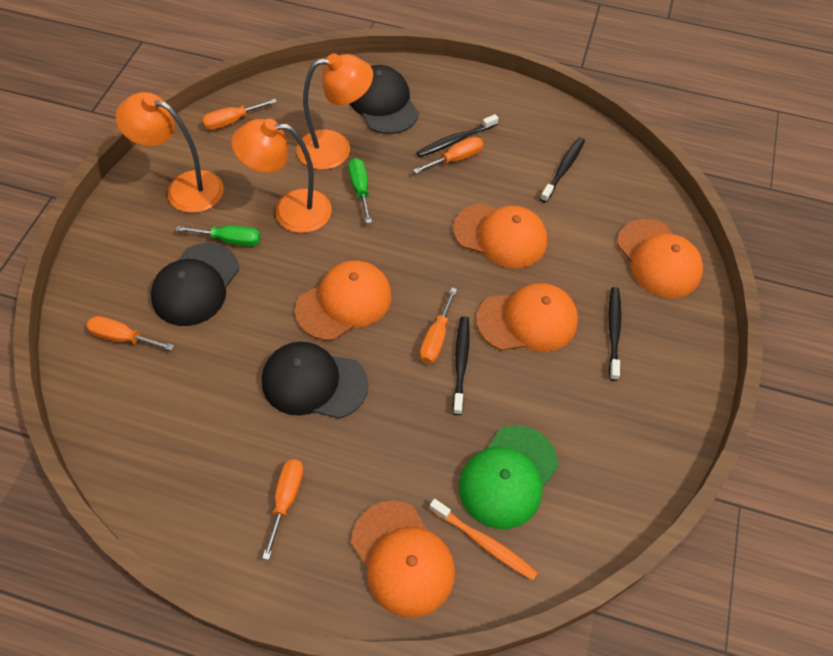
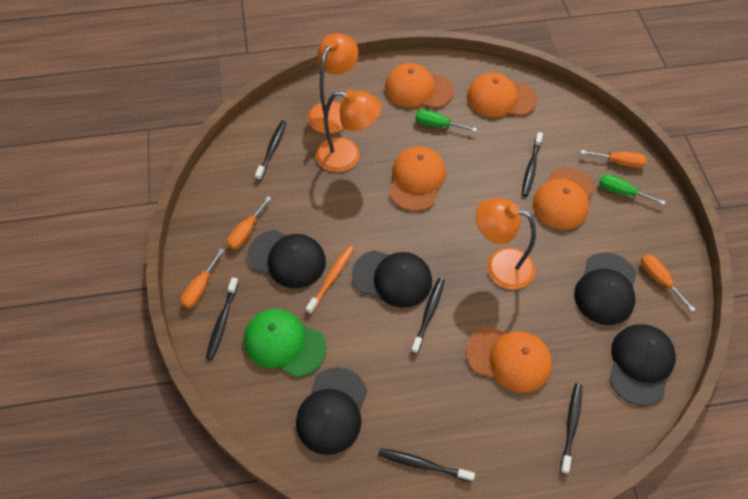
black cap: [151,243,239,326] [262,341,368,419] [350,65,419,134] = 3 -> [247,230,326,288] [296,367,367,455] [352,250,432,308] [574,252,636,325] [609,324,676,406] = 5
black toothbrush: [417,114,499,157] [453,316,470,415] [540,137,585,203] [608,287,621,381] = 4 -> [206,277,239,360] [255,120,287,181] [378,448,475,482] [411,278,445,354] [522,132,543,197] [560,383,582,474] = 6
orange screwdriver: [86,316,174,351] [202,99,277,130] [262,459,304,560] [413,137,483,174] [420,288,457,364] = 5 -> [181,248,224,308] [227,196,271,250] [581,150,647,168] [641,254,696,312] = 4

